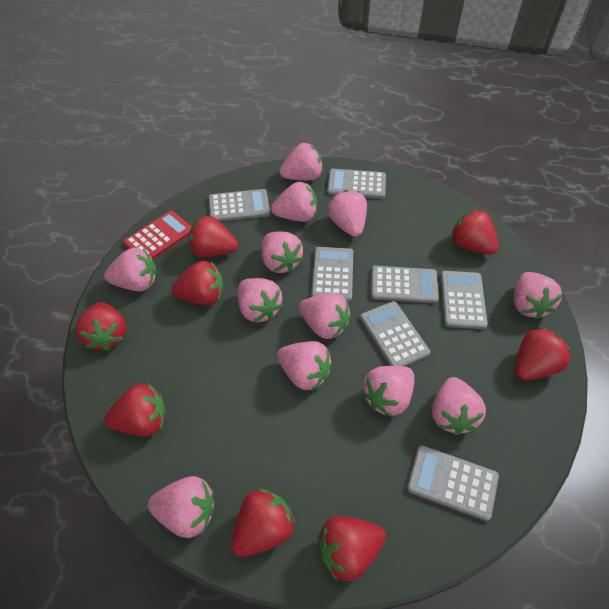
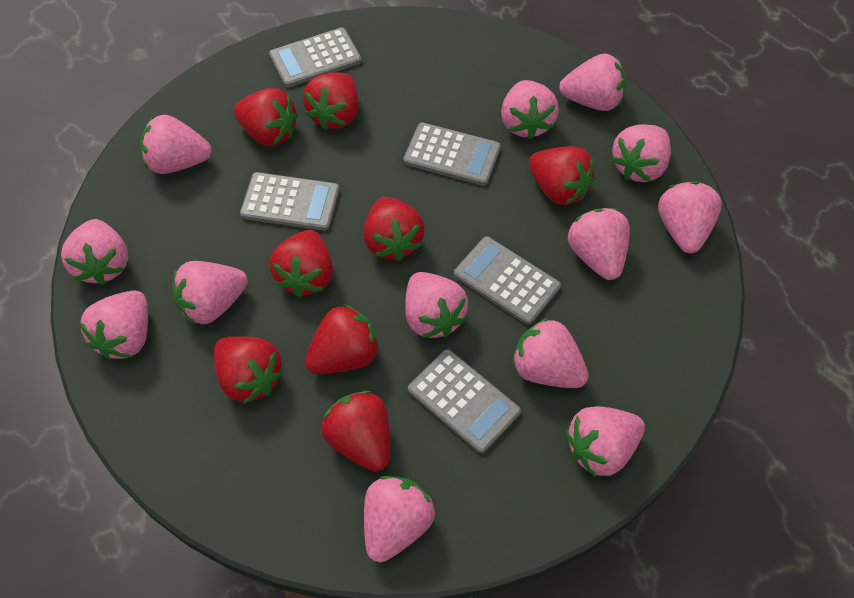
grey calculator: [209,189,270,222] [311,247,353,302] [327,169,386,199] [360,301,430,366] [371,266,439,303] [407,445,499,521] [440,271,488,329] = 7 -> [240,172,340,231] [269,27,361,87] [403,122,501,186] [408,349,521,453] [454,236,561,325] = 5
pink strawberry: [104,248,156,292] [148,476,214,538] [238,278,283,322] [262,231,303,273] [271,182,317,222] [277,341,332,391] [279,143,323,181] [299,293,351,339] [327,190,367,237] [362,366,414,417] [432,377,486,435] [514,272,562,319] = 12 -> [61,219,128,285] [79,290,148,360] [140,115,212,174] [173,261,248,325] [364,476,435,562] [405,272,468,338] [501,80,559,140] [512,318,589,388] [559,54,626,111] [566,406,645,477] [568,208,630,280] [611,124,671,182] [658,182,722,253] = 13
red calculator: [123,211,192,259] = 1 -> none = 0

